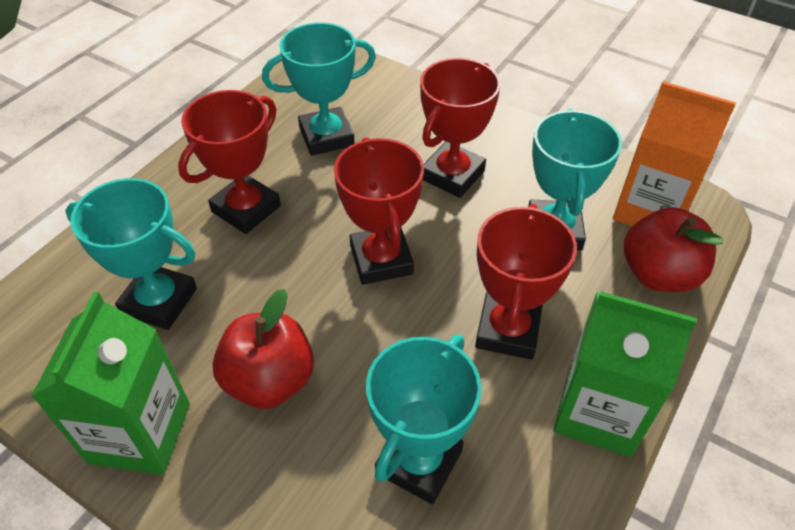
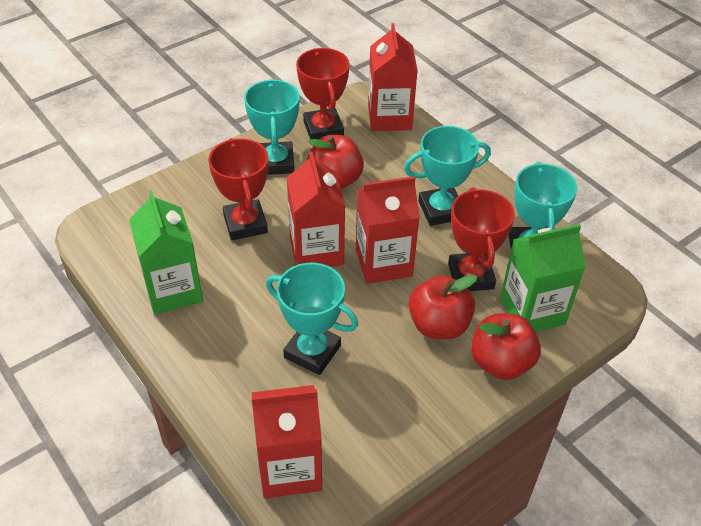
orange carton: [613,81,736,227] = 1 -> none = 0
red apple: [212,289,314,409] [624,207,723,292] = 2 -> [307,135,364,189] [409,275,478,339] [471,313,541,380] = 3
red carton: none = 0 -> [251,385,322,498] [287,152,345,267] [356,176,420,284] [368,23,418,131] = 4
red trophy: [178,90,281,234] [334,137,424,285] [420,58,501,198] [475,204,577,360] = 4 -> [208,138,269,240] [296,48,350,140] [448,187,515,291] = 3

